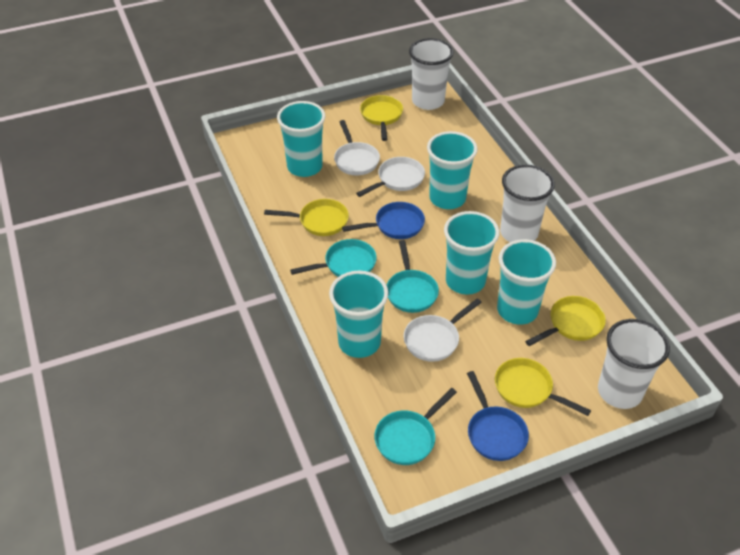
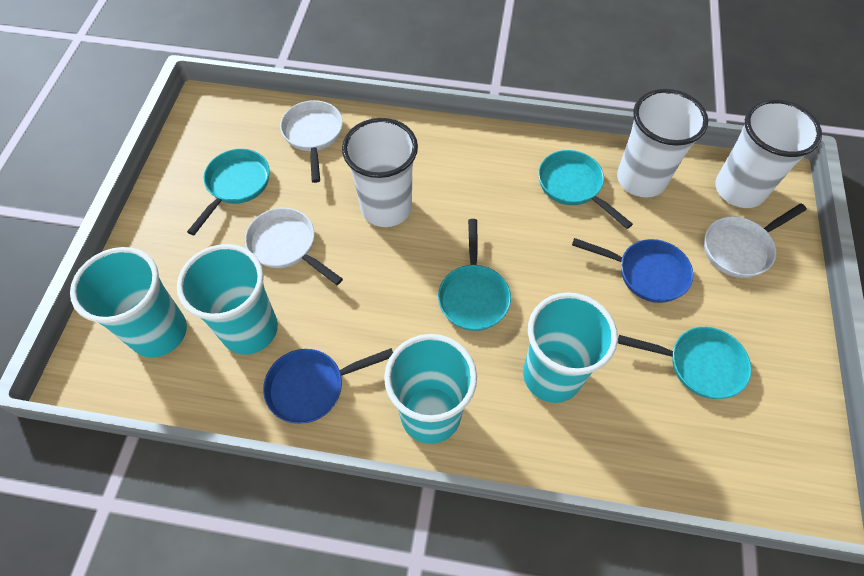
turquoise cup: [277,101,325,177] [329,271,388,358] [427,131,478,209] [444,211,499,295] [497,239,556,325] = 5 -> [70,247,187,358] [177,244,278,355] [384,334,477,444] [523,292,618,403] = 4
turquoise pan: [290,239,377,277] [374,388,457,465] [387,240,439,313] = 3 -> [187,149,270,235] [438,219,511,331] [538,150,633,229] [618,327,751,399] = 4
yellow pan: [264,199,349,236] [360,95,403,141] [495,358,591,416] [525,296,606,346] = 4 -> none = 0

